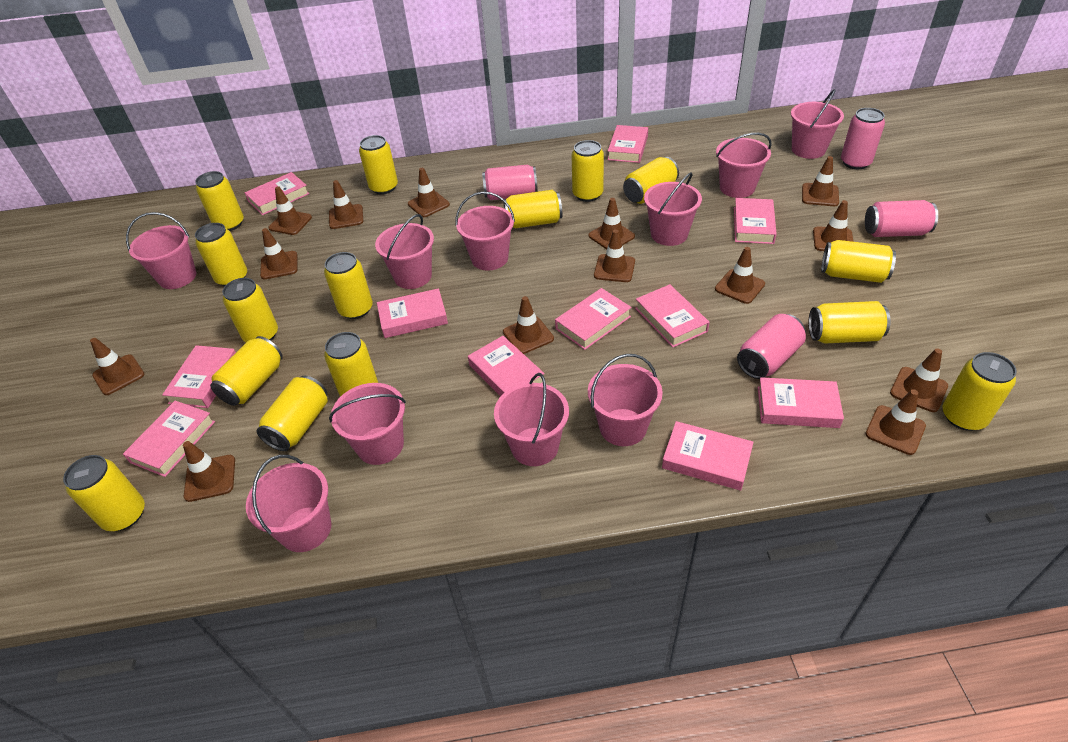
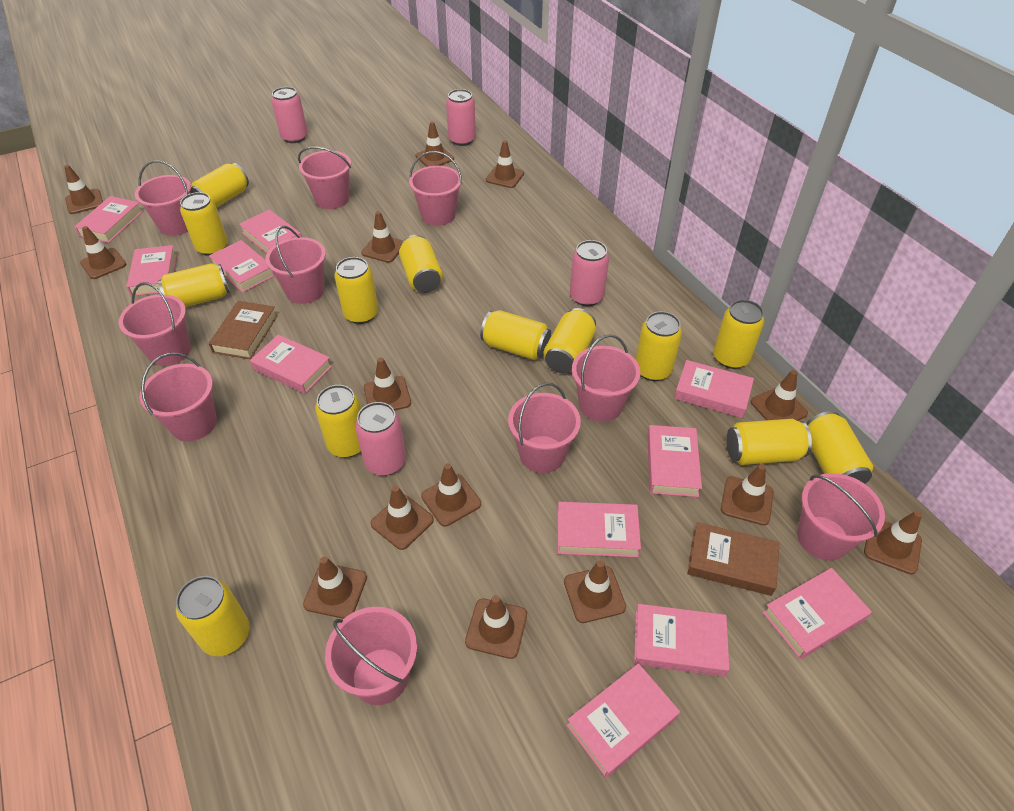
brown book: none = 0 -> [209,301,277,359] [687,522,779,596] = 2
yellow can: [63,455,145,531] [195,171,244,231] [195,223,247,286] [210,336,283,406] [222,278,278,342] [256,375,328,451] [324,252,373,319] [324,332,378,397] [359,135,398,194] [503,190,562,228] [571,140,604,202] [623,157,679,204] [808,301,891,344] [821,240,896,283] [942,352,1017,431] = 15 -> [158,263,230,307] [176,576,250,656] [180,192,228,256] [190,163,249,208] [315,385,361,458] [334,257,378,324] [399,235,443,293] [480,310,551,360] [544,308,596,373] [636,311,682,381] [713,300,765,369] [726,419,812,465] [806,411,873,484] = 13

